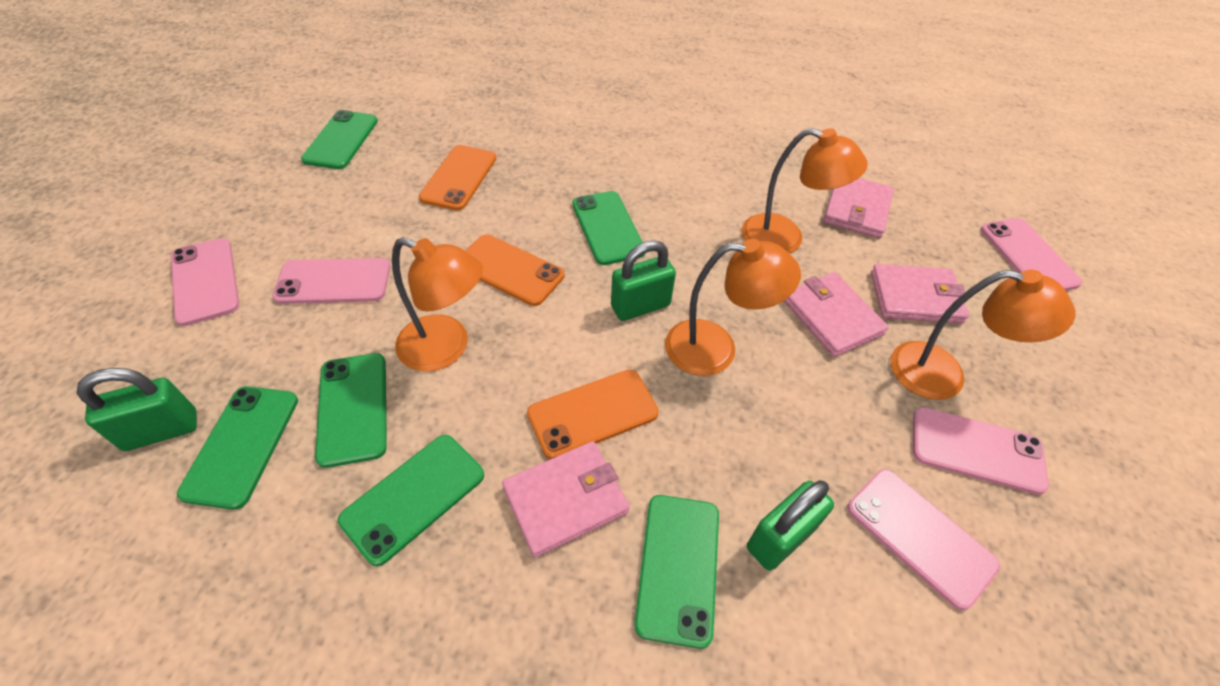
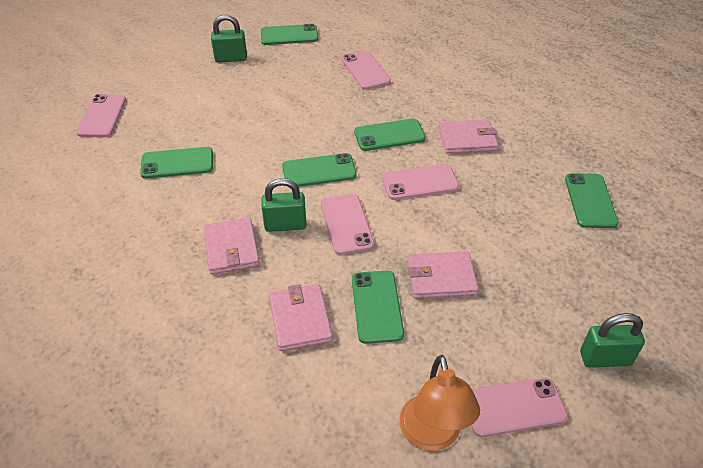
orange lamp: [392,237,483,371] [665,239,801,376] [742,128,868,254] [891,270,1075,400] = 4 -> [400,355,480,451] = 1
orange phone: [419,145,496,211] [465,234,564,306] [527,369,659,459] = 3 -> none = 0

